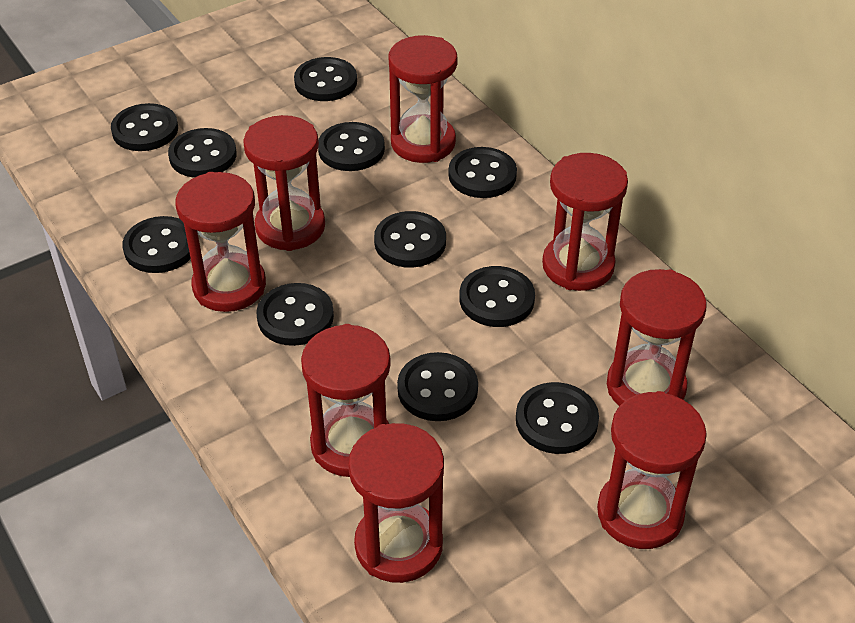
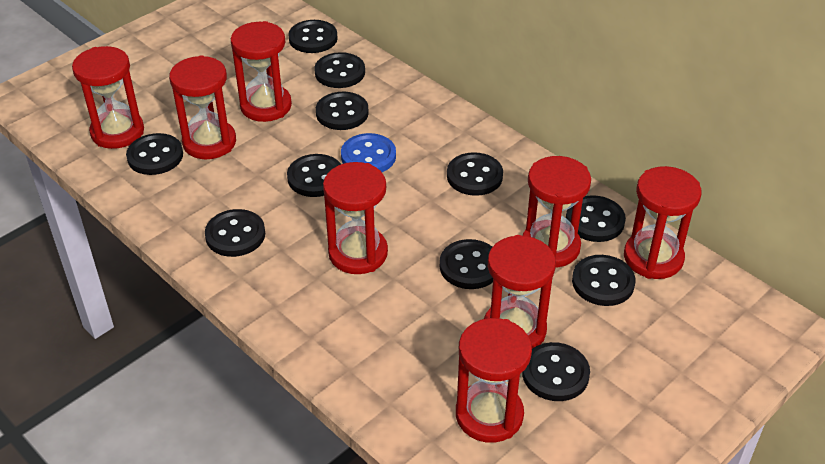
blue button: none = 0 -> [341,133,396,172] = 1

